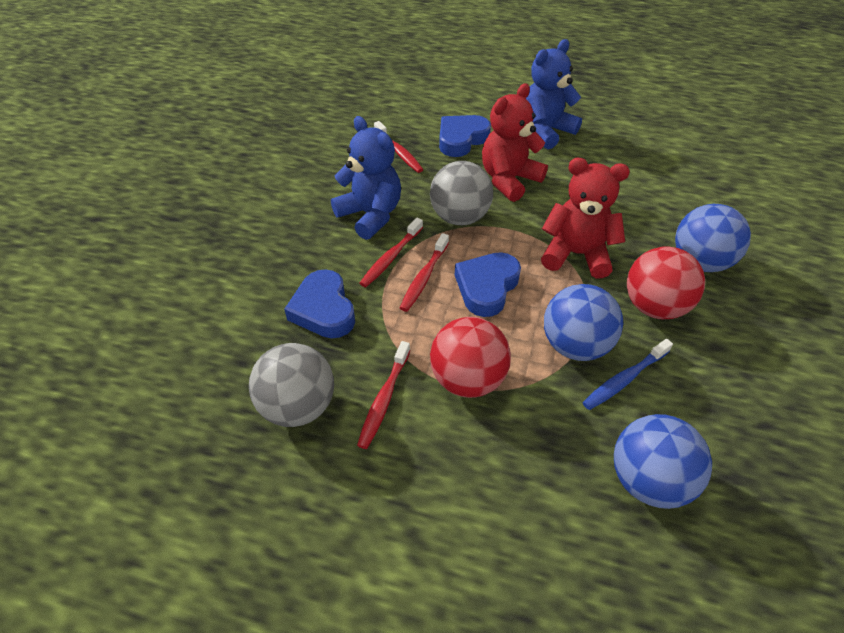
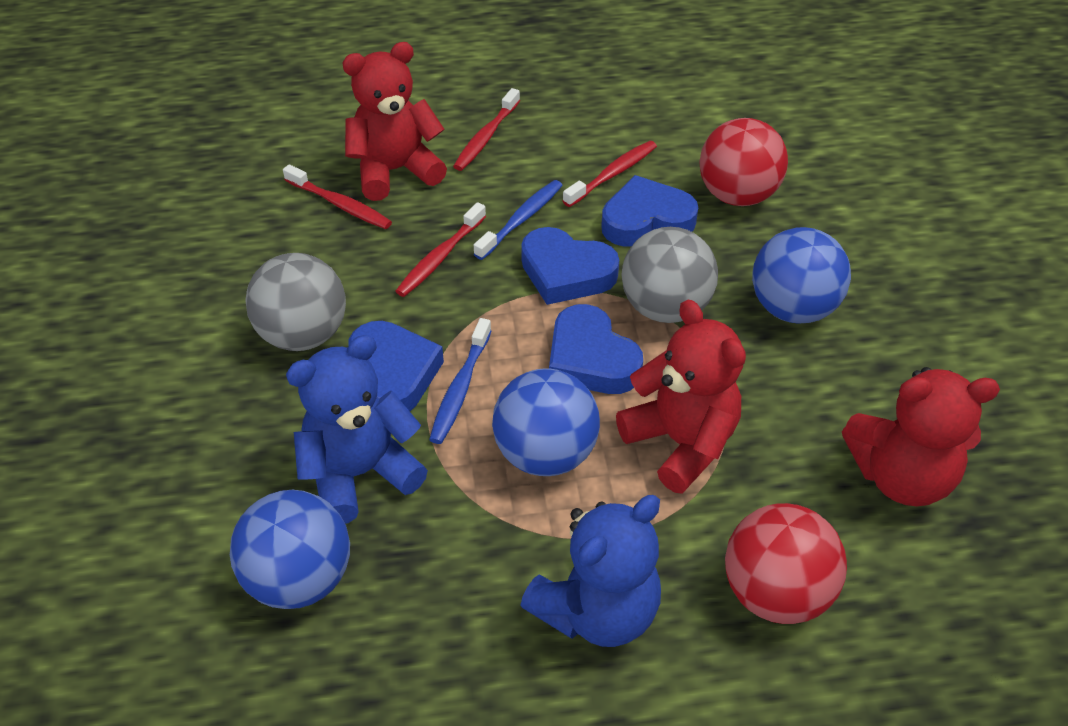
blue heart: [284,269,355,338] [439,115,491,157] [455,252,521,317] = 3 -> [348,321,444,411] [521,227,619,305] [549,304,643,394] [601,175,698,247] = 4
blue toothbrush: [582,339,673,410] = 1 -> [429,318,492,444] [474,180,563,260] = 2
red teddy bear: [482,83,548,202] [541,158,630,278] = 2 -> [342,42,447,201] [616,299,746,494] [842,367,1000,506] = 3

